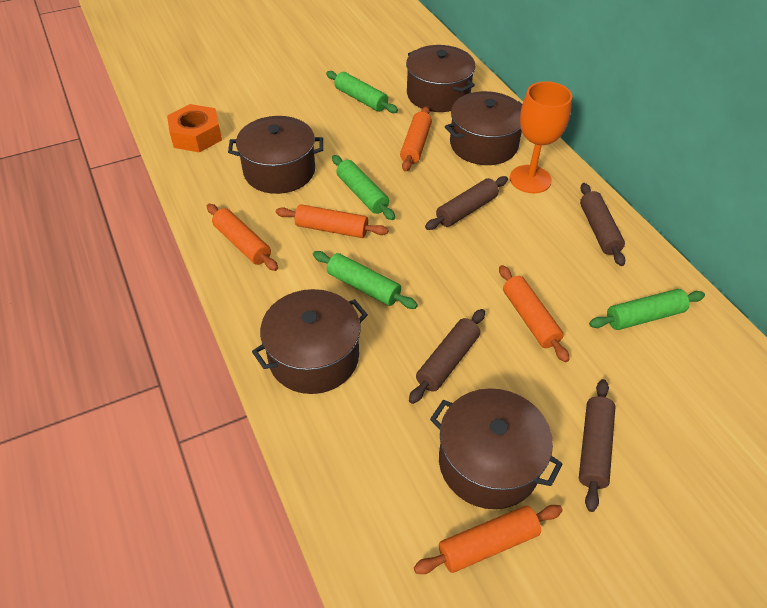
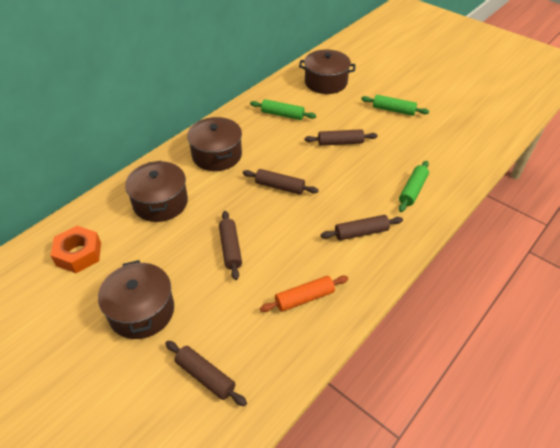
brown pot: [228,116,323,194] [252,289,368,394] [406,45,476,112] [430,388,563,509] [445,91,522,165] = 5 -> [98,260,174,339] [125,161,188,222] [187,117,242,171] [299,50,356,94] = 4
brown rolling pin: [409,309,485,404] [425,176,508,230] [579,379,616,512] [580,183,625,266] = 4 -> [165,341,247,406] [219,211,242,280] [243,169,319,195] [305,129,378,146] [321,215,403,240] = 5
green rolling pin: [313,251,418,309] [326,71,398,113] [332,155,395,220] [589,289,705,330] = 4 -> [250,99,316,120] [361,95,429,116] [399,161,429,212] = 3
orange goblet: [510,81,572,193] = 1 -> none = 0
orange rolling pin: [207,204,278,271] [276,204,389,238] [400,106,432,171] [414,505,563,574] [499,265,570,362] = 5 -> [260,276,348,312] = 1

